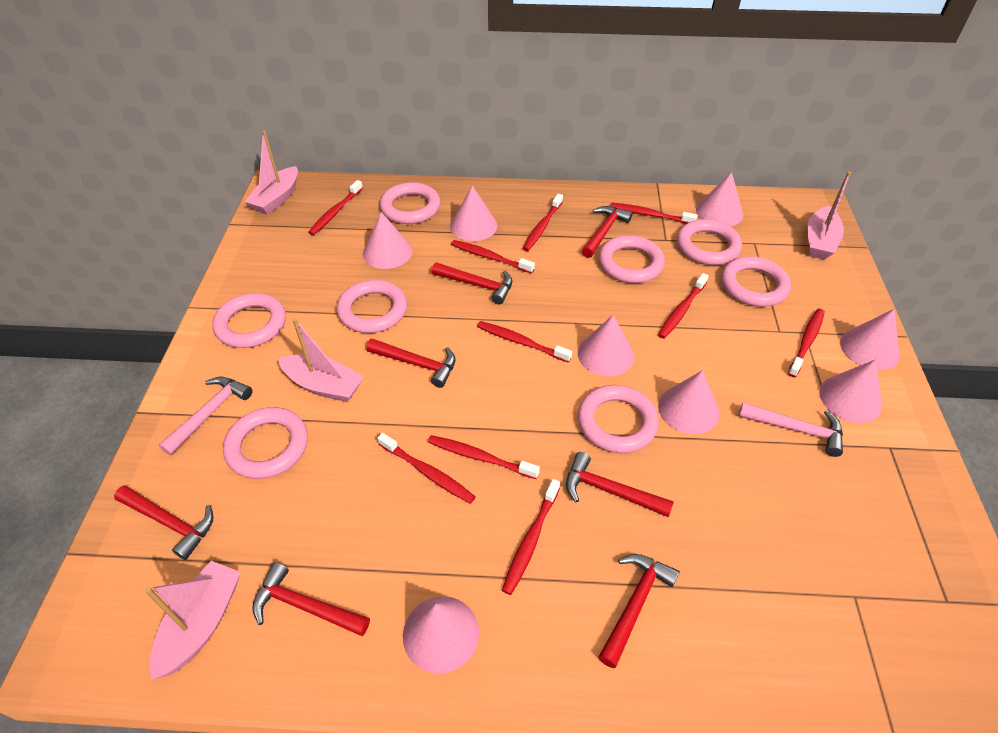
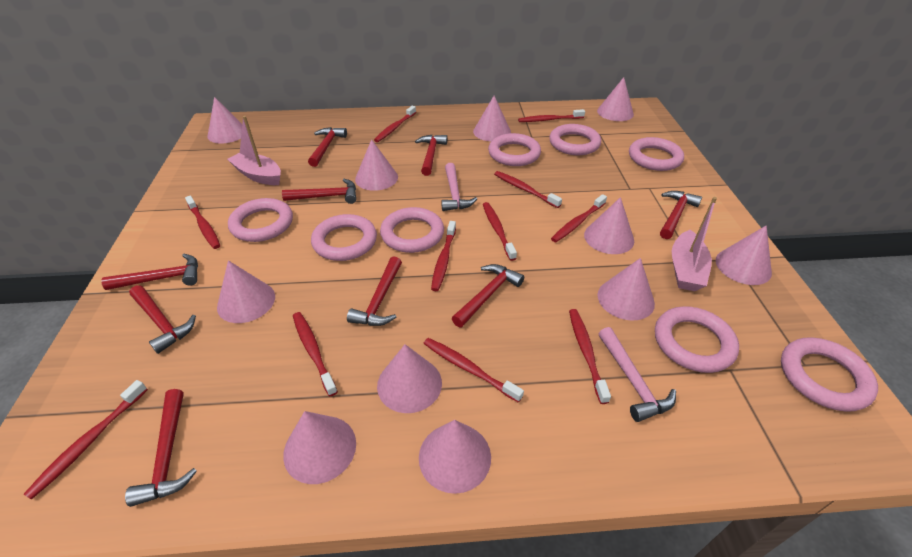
pink boat: [145,561,241,680] [245,130,298,215] [278,318,364,402] [807,172,851,260] = 4 -> [227,116,281,185] [672,197,717,291] = 2
pink cone: [363,212,412,269] [403,596,479,674] [450,186,497,241] [578,315,635,376] [658,370,719,434] [696,172,743,226] [820,359,882,423] [840,309,900,370] = 8 -> [207,97,242,144] [217,260,275,323] [283,411,356,484] [355,139,398,191] [377,344,442,413] [419,420,491,494] [473,96,511,141] [584,197,634,254] [597,77,634,121] [597,258,655,321] [716,225,772,285] = 11
red hammer: [114,485,213,560] [252,562,370,636] [367,338,456,388] [432,262,512,304] [566,452,674,517] [582,206,632,258] [598,554,680,668] = 7 -> [101,254,198,290] [125,389,197,507] [129,285,196,354] [282,179,356,204] [308,127,347,167] [347,256,402,326] [415,135,447,176] [452,264,524,327] [660,191,702,239] = 9
red toothbrush: [308,180,363,235] [377,433,475,504] [428,435,540,479] [451,240,535,274] [477,321,572,363] [502,479,560,595] [523,194,563,251] [610,203,697,224] [658,273,709,339] [788,309,825,377] = 10 -> [24,380,148,500] [185,196,220,249] [293,312,338,396] [374,106,416,142] [423,338,524,403] [431,221,456,291] [483,202,517,261] [494,171,562,208] [518,109,585,122] [551,194,607,242] [569,309,611,404] = 11

